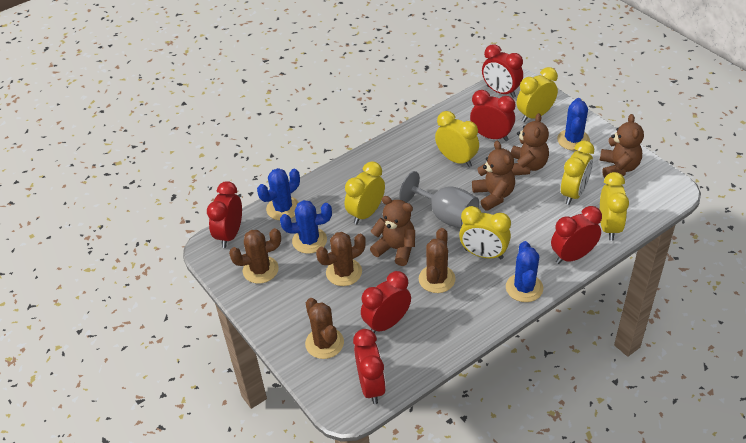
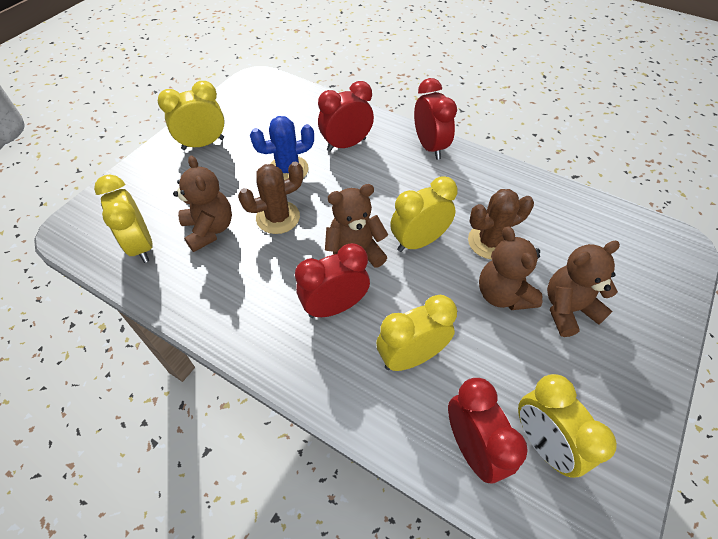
blue cactus: [257,168,300,220] [280,200,332,254] [506,241,543,302] [557,98,590,151] = 4 -> [250,116,314,180] = 1
brown cactus: [229,228,281,284] [305,298,344,359] [316,232,366,286] [419,228,455,293] = 4 -> [238,162,303,234] [468,189,534,260] = 2
grey goblet: [399,171,479,229] = 1 -> none = 0
red clock: [207,181,242,248] [353,329,386,404] [361,271,411,333] [470,90,515,141] [482,44,523,98] [551,206,602,264] = 6 -> [295,243,370,318] [318,81,374,152] [414,78,457,160] [448,378,528,483] = 4
yellow clock: [345,161,385,224] [435,111,479,167] [459,206,511,259] [517,67,558,122] [561,140,594,205] [600,172,629,241] = 6 -> [94,174,153,263] [158,81,225,150] [376,295,457,371] [390,176,457,252] [518,374,617,478] = 5

